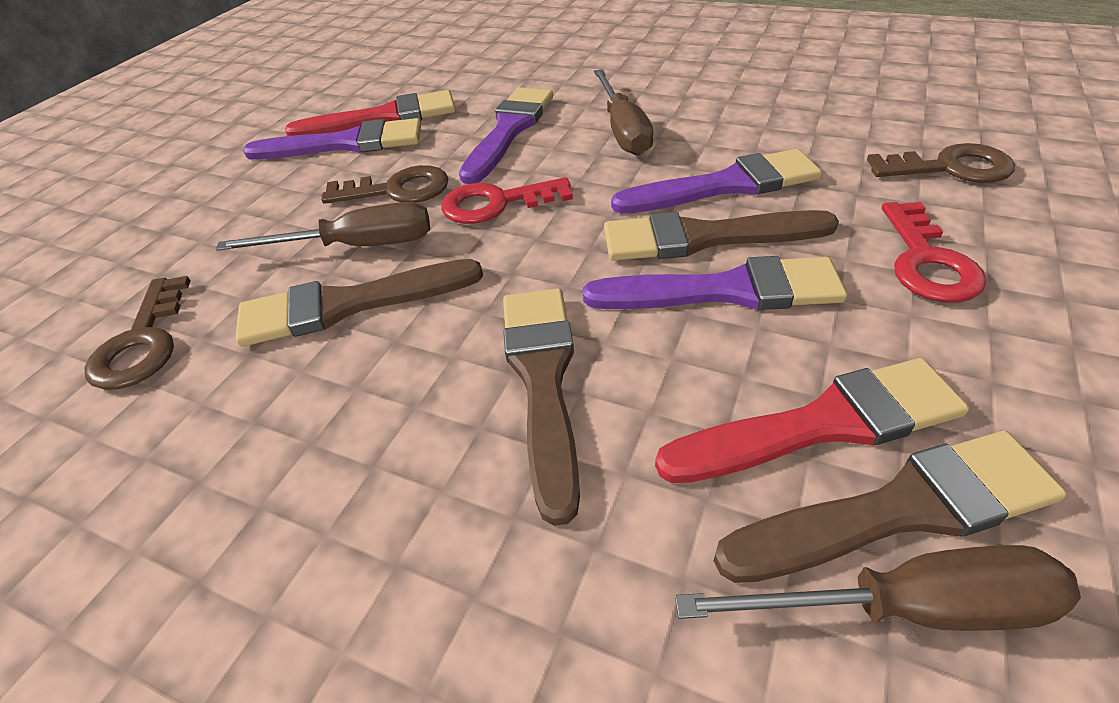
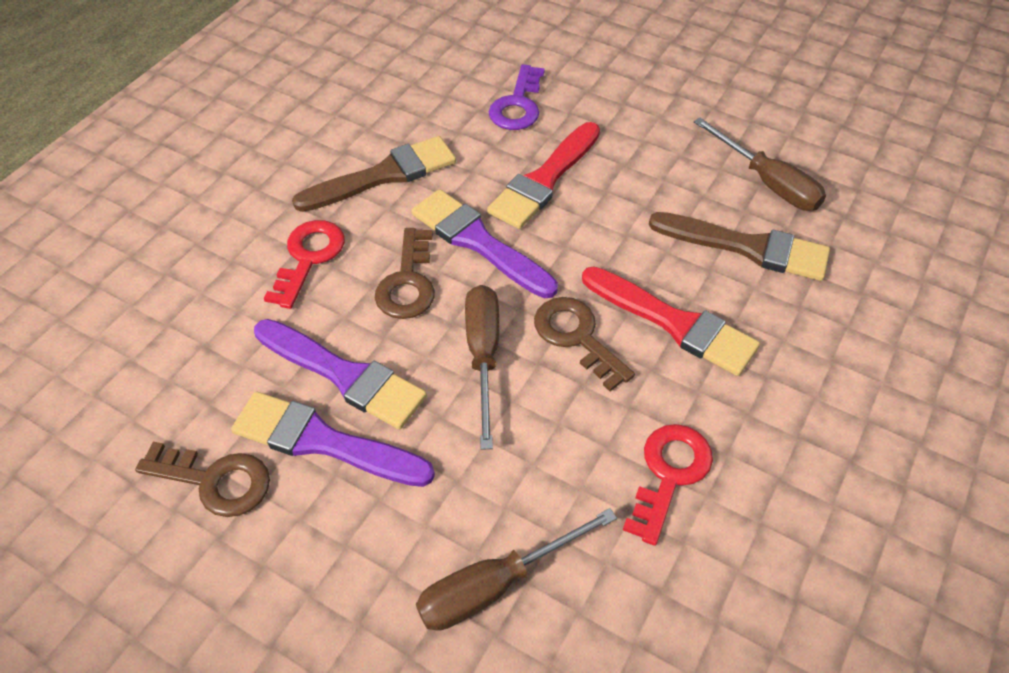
brown brush: [236,259,483,347] [503,288,580,526] [604,210,839,261] [714,431,1067,583] = 4 -> [292,136,456,212] [649,212,830,281] = 2
purple brush: [243,118,421,160] [459,87,553,184] [583,256,847,310] [611,149,822,214] = 4 -> [231,392,435,487] [254,319,427,429] [411,189,558,298] = 3
purple key: none = 0 -> [489,64,545,130] = 1

